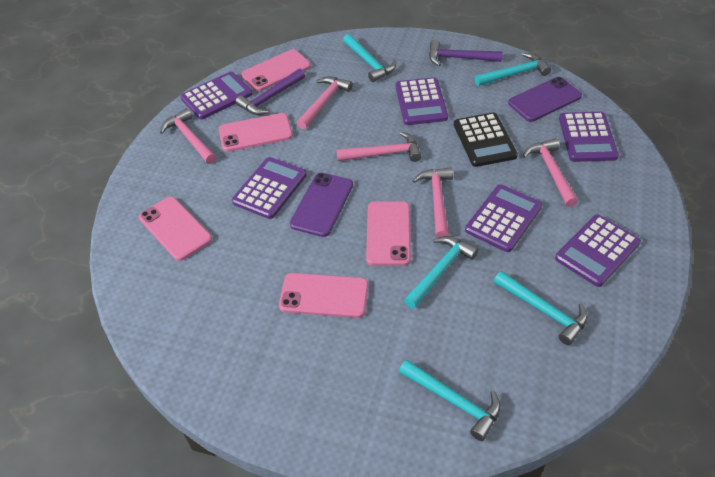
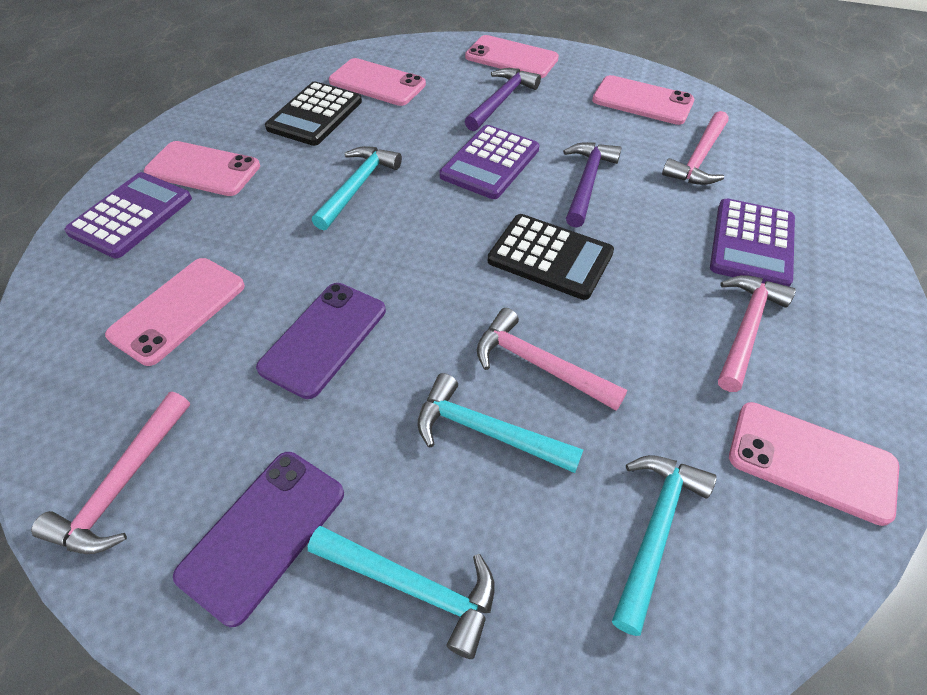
black calculator: [454,112,518,167] = 1 -> [265,82,362,146] [488,214,614,300] = 2
pink hammer: [160,108,216,164] [297,76,353,130] [337,132,422,162] [413,167,453,238] [523,138,578,207] = 5 -> [31,391,190,554] [477,308,627,411] [662,111,728,185] [718,275,796,392] = 4
pink phone: [139,197,212,261] [219,113,293,152] [241,49,311,91] [279,273,369,318] [366,201,411,266] = 5 -> [105,258,245,366] [144,141,260,196] [329,58,426,106] [465,35,559,78] [592,75,694,125] [729,402,899,526] = 6
purple calculator: [181,72,253,120] [232,157,307,219] [396,77,448,125] [465,184,542,252] [555,214,641,287] [559,112,619,162] = 6 -> [64,172,192,258] [440,125,539,199] [710,198,795,287] = 3
turquoise hammer: [343,34,396,82] [399,360,501,441] [404,236,478,309] [475,53,551,86] [494,271,588,345] = 5 -> [308,526,495,659] [312,146,402,230] [417,373,583,473] [612,455,717,636] = 4

